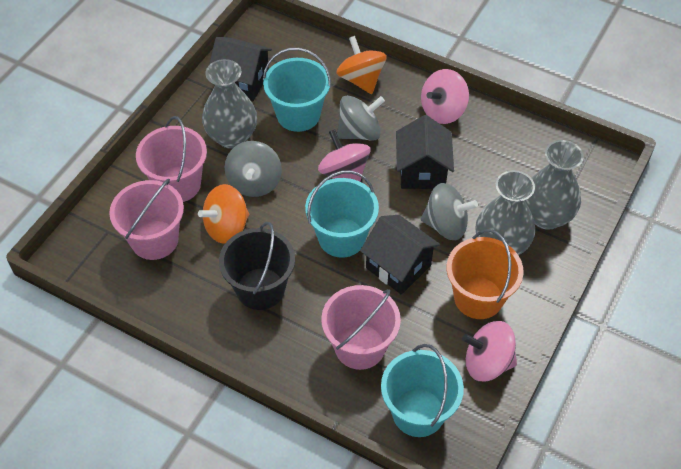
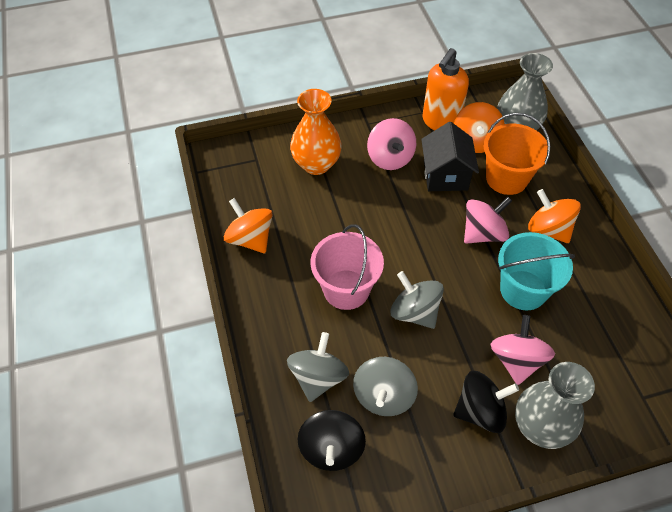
black bucket: [219,222,295,310] = 1 -> none = 0
black house: [209,37,272,102] [360,215,440,295] [396,115,454,189] = 3 -> [421,122,479,191] = 1
black spinning top: none = 0 -> [297,410,366,471] [453,371,519,433] = 2
grey vase: [202,59,257,149] [476,170,535,255] [525,140,584,230] = 3 -> [497,53,553,130] [515,362,595,449] = 2
orange soap dispenser: none = 0 -> [422,48,469,130] = 1
orange spinning top: [198,184,249,244] [336,36,386,94] = 2 -> [224,198,273,253] [454,102,504,153] [528,189,581,243] = 3
orange vase: none = 0 -> [290,89,342,175] = 1
pink bucket: [109,179,184,260] [136,116,207,202] [321,285,401,370] = 3 -> [311,224,384,310] = 1
turquoise bucket: [263,48,331,132] [305,170,379,258] [381,344,464,437] = 3 -> [498,232,575,310] = 1

